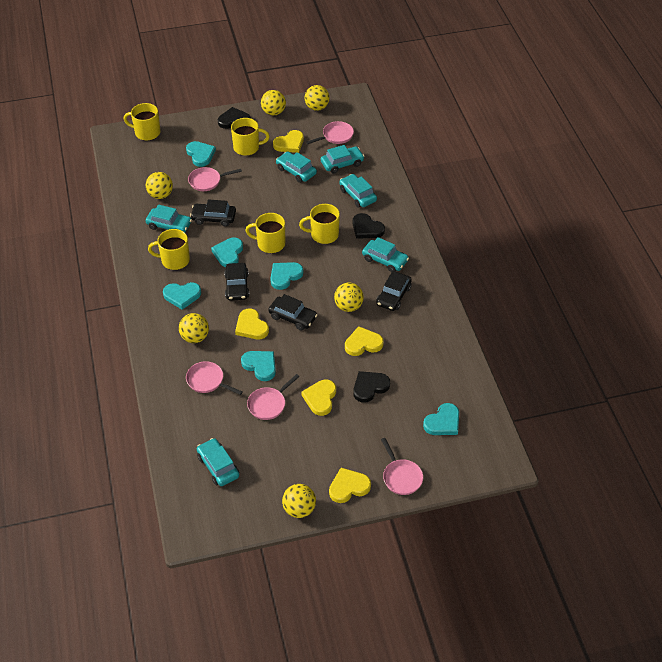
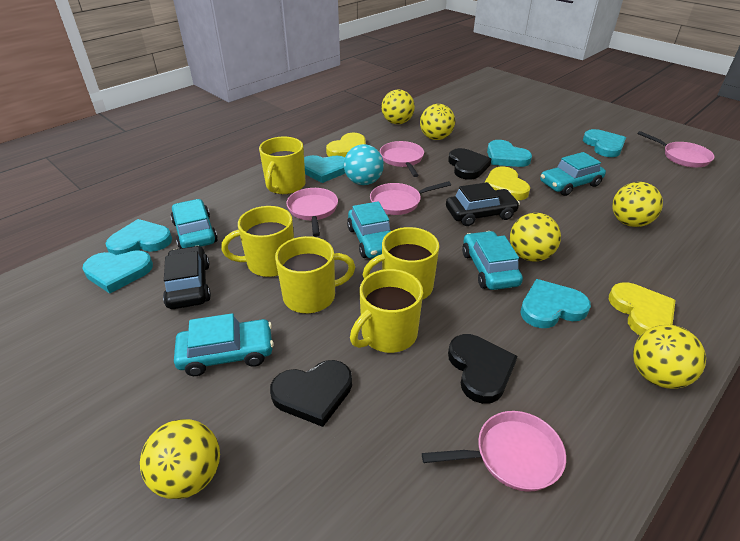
black car: [190,199,236,227] [224,263,249,301] [268,294,317,331] [376,271,412,311] = 4 -> [163,246,211,309] [446,182,520,226] = 2
turquoise ball: none = 0 -> [344,144,384,185] = 1
turquoise car: [146,205,192,232] [197,438,239,486] [276,152,317,183] [321,145,364,174] [339,174,377,208] [362,237,409,272] = 6 -> [171,199,218,249] [174,313,274,376] [347,201,391,258] [462,231,523,290] [540,152,606,196] = 5
yellow heart: [235,309,269,339] [273,130,304,153] [301,380,336,416] [329,468,371,503] [345,326,384,356] = 5 -> [326,133,366,157] [484,166,530,200] [609,283,676,336] = 3

